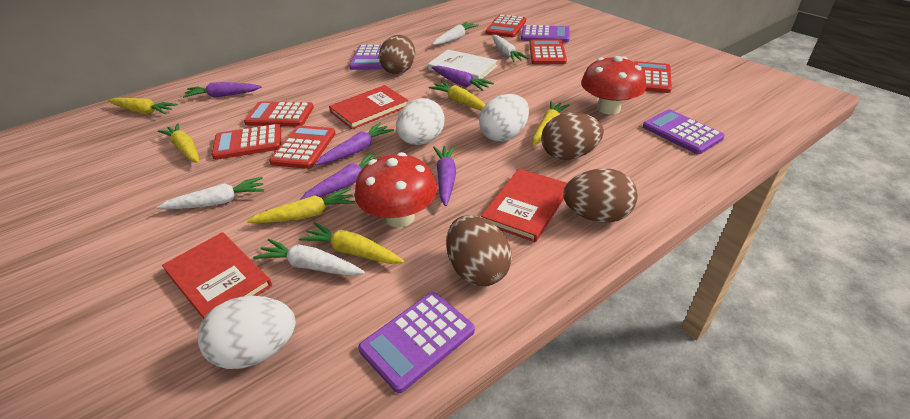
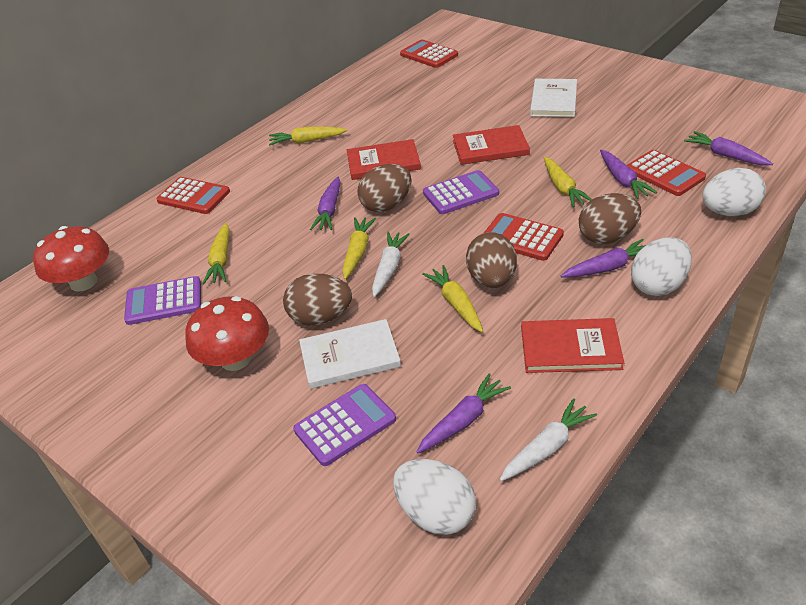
purple calculator: [349,45,383,70] [358,292,475,393] [521,25,570,42] [643,110,725,154] = 4 -> [124,276,201,325] [293,384,396,466] [423,170,499,214] = 3
red calculator: [211,124,281,160] [244,101,314,126] [269,125,336,169] [485,15,526,37] [529,39,567,64] [634,61,672,93] = 6 -> [156,177,230,214] [400,40,458,68] [484,213,564,261] [627,150,706,196] = 4
white book: [428,50,497,79] = 1 -> [299,319,401,389] [530,79,577,117] = 2
white carrot: [157,177,264,209] [253,239,365,276] [433,22,479,45] [492,35,529,62] = 4 -> [372,232,410,297] [500,398,597,481] = 2
yellow carrot: [108,98,178,114] [158,123,199,163] [247,188,356,223] [299,222,405,264] [428,81,486,110] [532,101,570,146] = 6 -> [202,223,229,285] [269,127,348,145] [342,217,376,279] [422,265,483,332] [544,157,592,207] = 5

